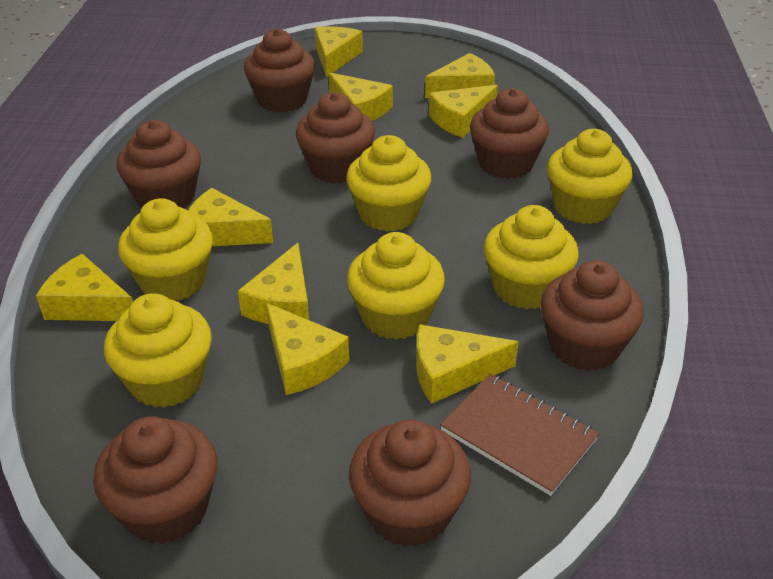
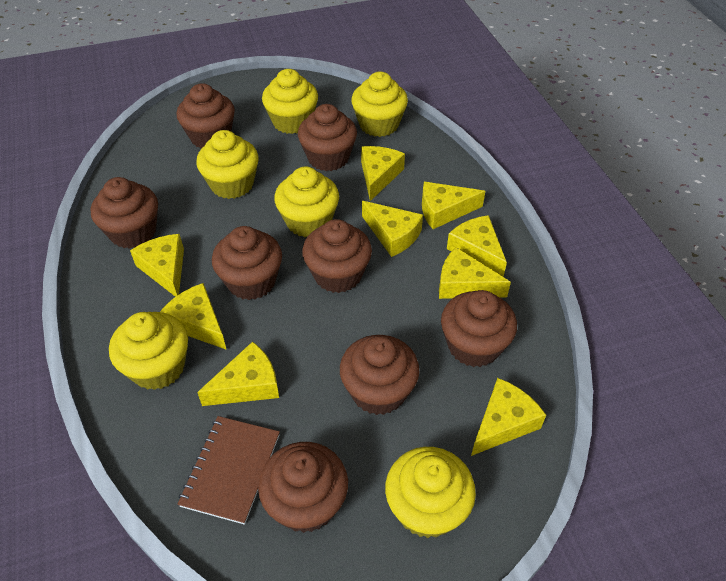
brown cupcake: [93,416,218,544] [117,120,201,209] [244,29,315,113] [296,92,375,183] [349,420,471,547] [470,88,549,179] [541,260,644,371] = 7 -> [91,177,158,249] [176,83,235,149] [212,226,282,300] [258,442,348,533] [298,104,357,171] [302,219,372,293] [340,335,419,415] [441,290,517,367] = 8

